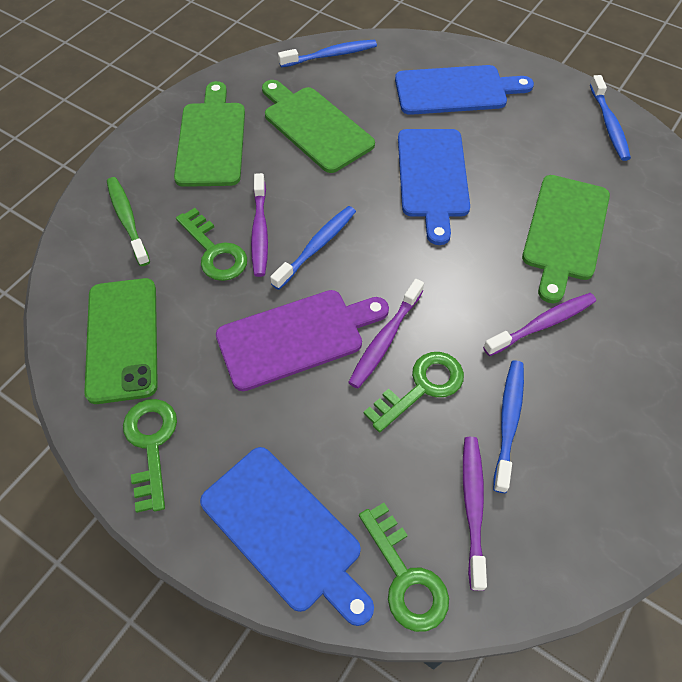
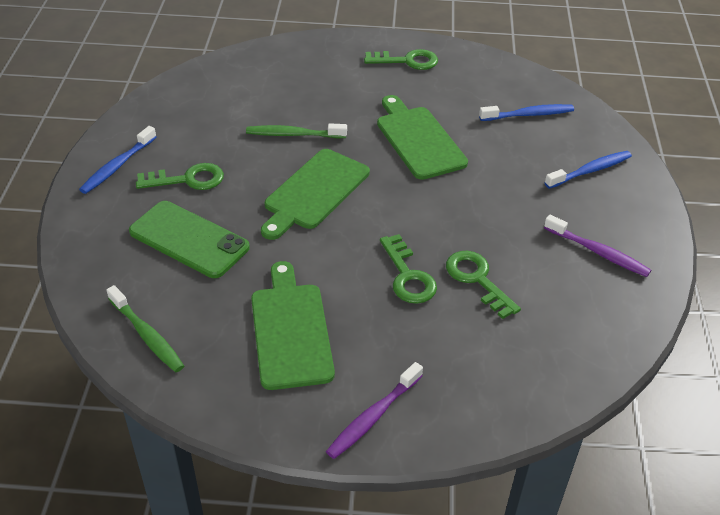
blue cutting board: [200,447,374,626] [395,65,534,115] [398,129,470,245] = 3 -> none = 0
blue toothbrush: [270,206,356,290] [278,40,377,68] [493,360,524,493] [590,75,631,161] = 4 -> [79,126,156,194] [479,104,574,121] [544,151,632,189] = 3
green toothbrush: [107,177,150,266] = 1 -> [107,285,184,372] [246,123,347,138] = 2
purple cutting board: [216,290,389,391] = 1 -> none = 0
purple toothbrush: [251,173,268,277] [348,279,424,389] [463,437,487,591] [483,293,596,356] = 4 -> [326,362,423,459] [544,215,651,277] = 2

